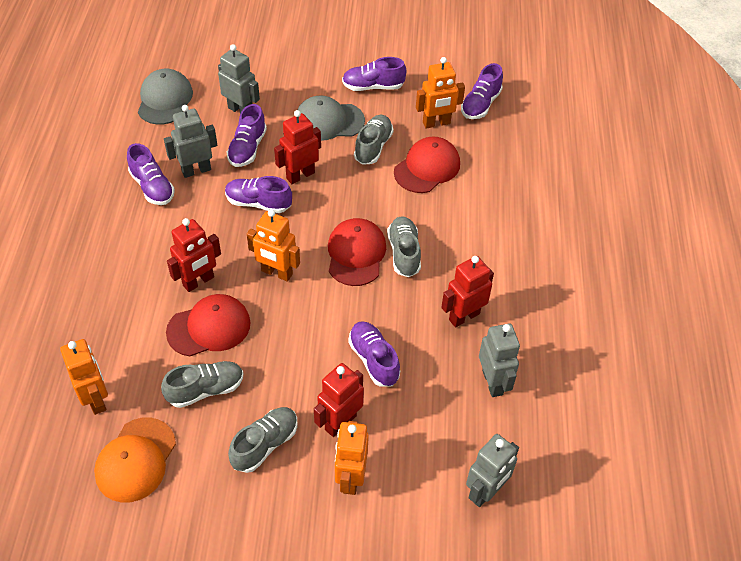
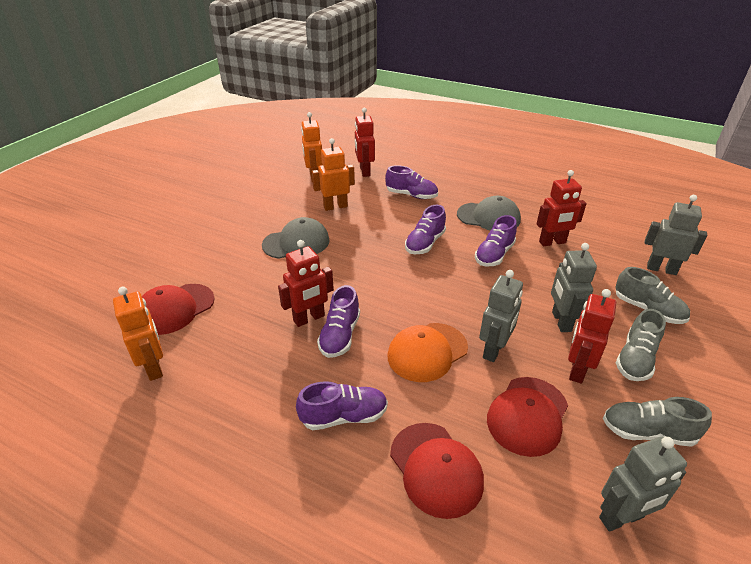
grey shoe: [161,361,244,408] [228,407,297,473] [354,115,394,165] [387,216,421,277] = 4 -> [603,397,712,447] [615,267,690,324] [616,309,666,381] = 3
orange robot: [60,339,108,415] [247,209,300,282] [335,421,369,495] [416,57,465,128] = 4 -> [113,287,163,381] [301,112,323,182] [312,138,355,211] = 3
purple shoe: [127,143,175,205] [225,176,292,213] [227,104,267,167] [342,57,406,91] [348,321,400,387] [461,63,503,119] = 6 -> [296,381,388,430] [317,285,360,358] [385,165,438,199] [405,205,446,254] [475,215,517,267] = 5

